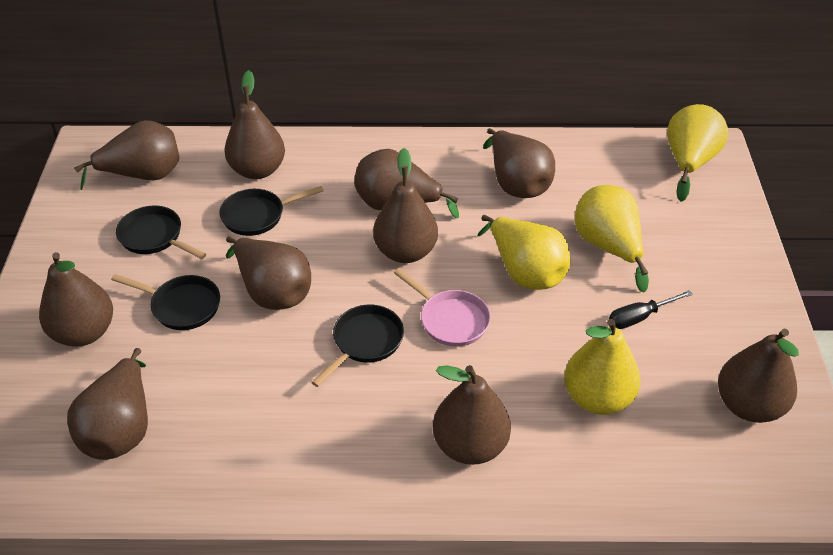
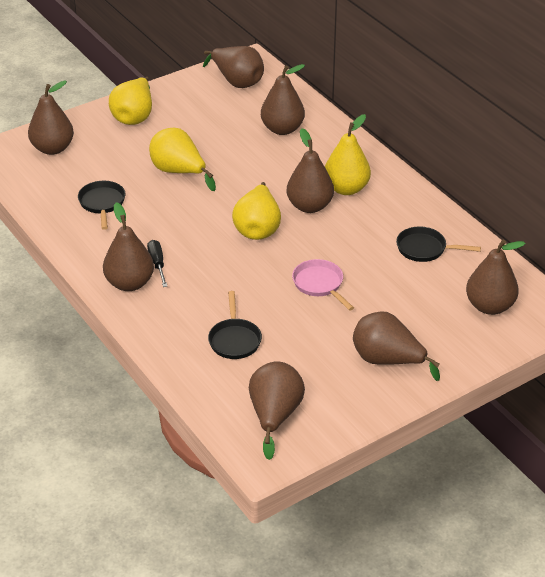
black pan: [111,274,220,330] [116,206,206,259] [219,186,324,236] [311,305,404,387] = 4 -> [78,181,126,230] [208,291,262,359] [396,227,481,262] = 3
brown pear: [39,252,113,346] [67,348,148,460] [74,120,179,190] [224,70,285,179] [226,236,311,310] [354,149,459,218] [373,148,438,263] [433,365,511,465] [483,128,555,198] [718,328,799,423] = 10 -> [28,80,74,155] [103,202,154,291] [203,46,264,88] [249,361,305,460] [261,64,305,135] [287,128,334,213] [353,311,440,381] [466,240,526,315] = 8

